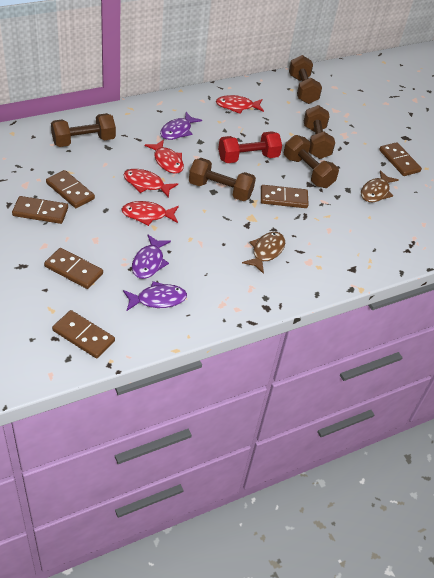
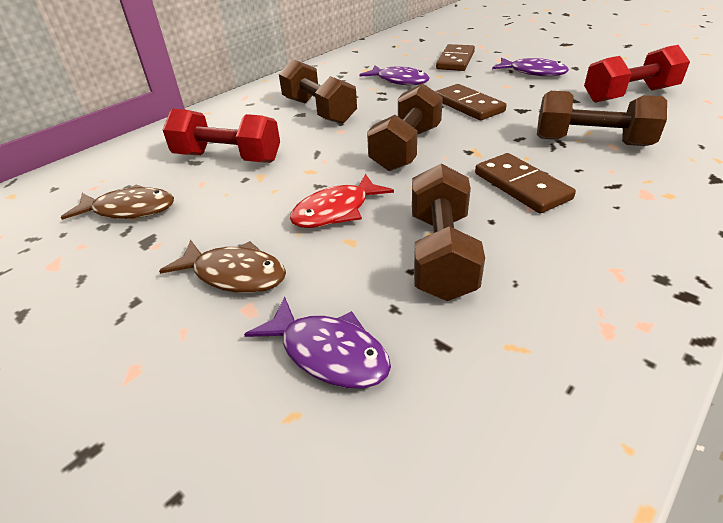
brown domino: [12,196,68,224] [44,248,103,289] [46,170,95,208] [52,310,115,358] [261,185,309,208] [379,142,422,176] = 6 -> [435,84,506,120] [436,44,475,71] [475,153,576,213] = 3
brown dumbbell: [51,113,116,147] [189,158,256,201] [284,135,339,188] [289,55,322,104] [304,105,335,159] = 5 -> [279,59,357,124] [367,83,443,171] [412,164,485,301] [537,91,667,146] = 4
red dumbbell: [218,131,282,163] = 1 -> [163,109,280,163] [584,45,690,103] = 2
red fish: [121,201,179,226] [124,169,178,198] [145,139,184,174] [216,95,264,114] = 4 -> [290,173,394,228] = 1

